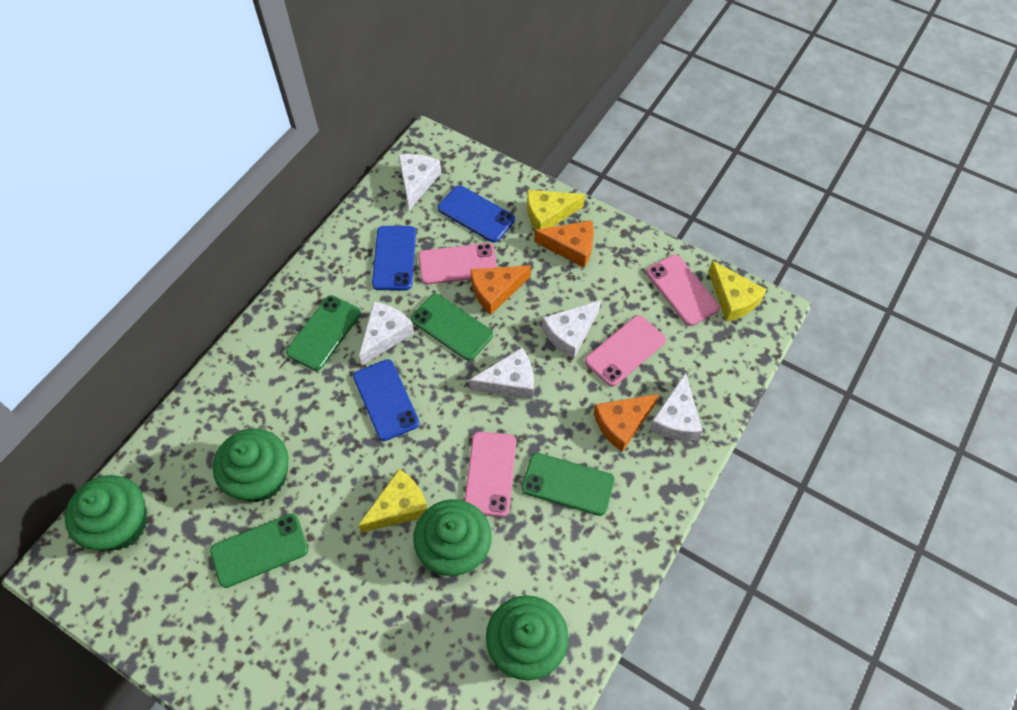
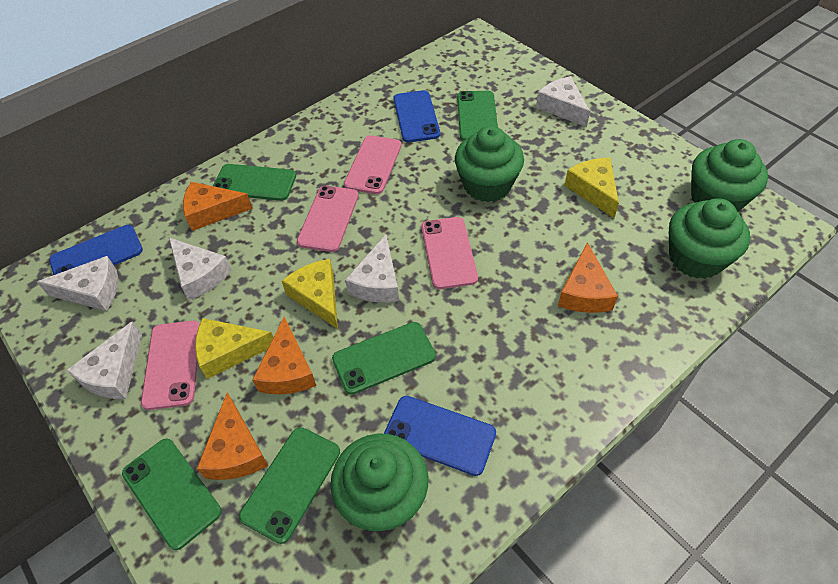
green phone: [210,513,308,588] [286,295,361,371] [411,294,493,361] [522,453,615,516] = 4 -> [122,439,222,550] [213,164,296,201] [239,427,340,544] [332,322,436,395] [457,91,498,141] = 5
orange cheese: [471,265,531,315] [534,220,594,268] [594,394,659,452] = 3 -> [183,182,253,231] [197,392,268,480] [252,317,316,394] [558,242,618,313] = 4

